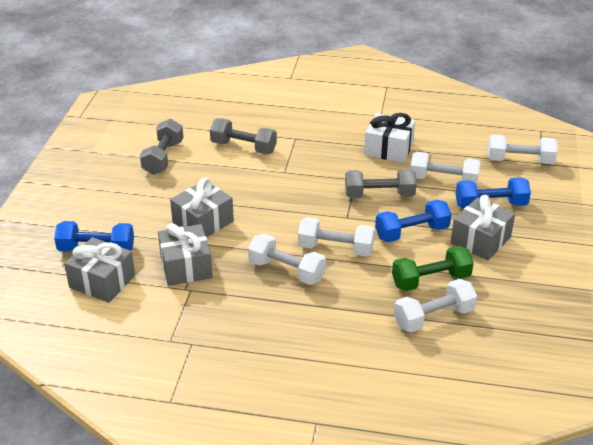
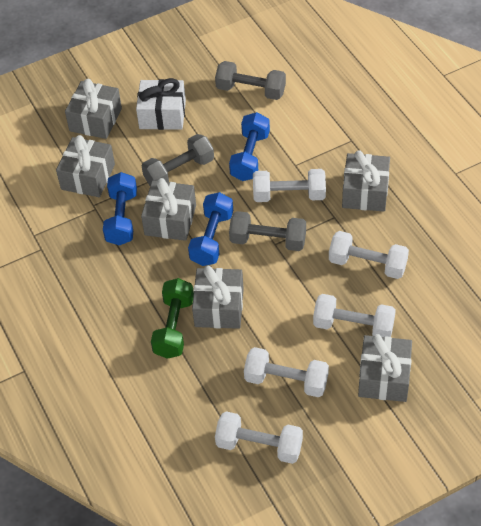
grey gift: [64,237,135,303] [158,223,212,286] [170,178,234,237] [451,195,515,260] = 4 -> [56,135,115,197] [65,79,122,139] [141,178,196,241] [192,266,244,329] [342,150,390,212] [358,334,412,402] = 6

